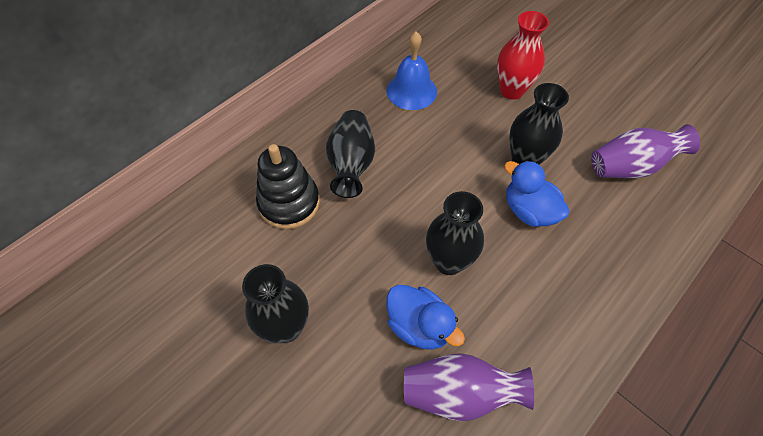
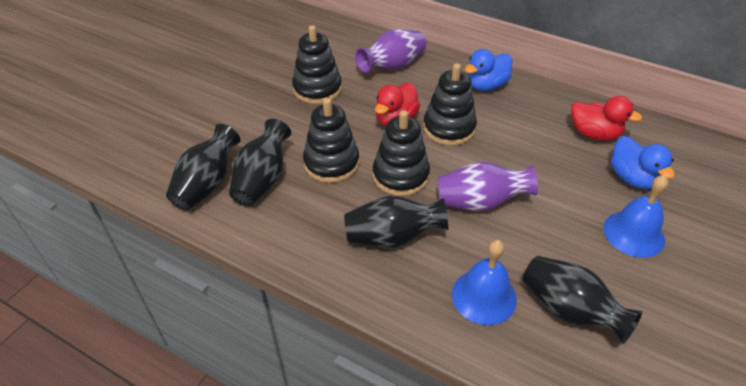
black stacking toy: [256,144,320,229] = 1 -> [292,25,342,104] [303,98,359,183] [373,110,430,196] [423,63,477,146] = 4
blue bell: [387,32,437,110] = 1 -> [452,240,517,325] [604,175,668,258] = 2
red duck: none = 0 -> [375,83,420,126] [571,96,642,141] = 2
red vase: [497,11,549,100] = 1 -> none = 0

